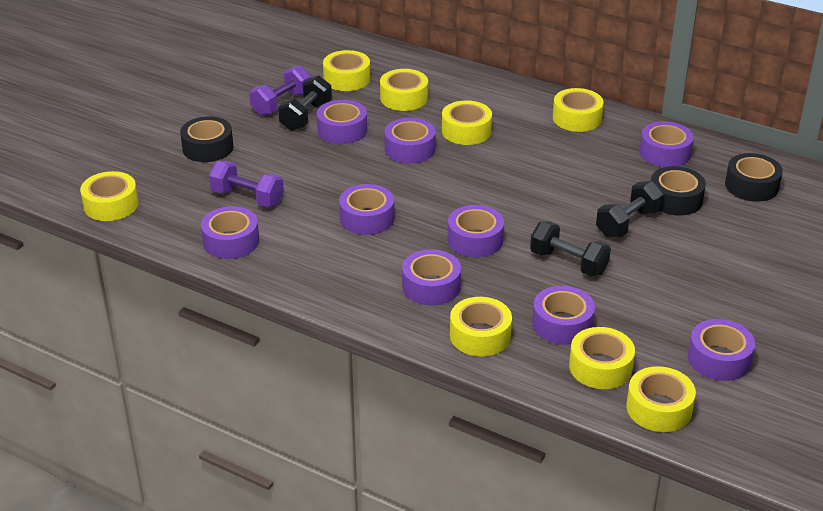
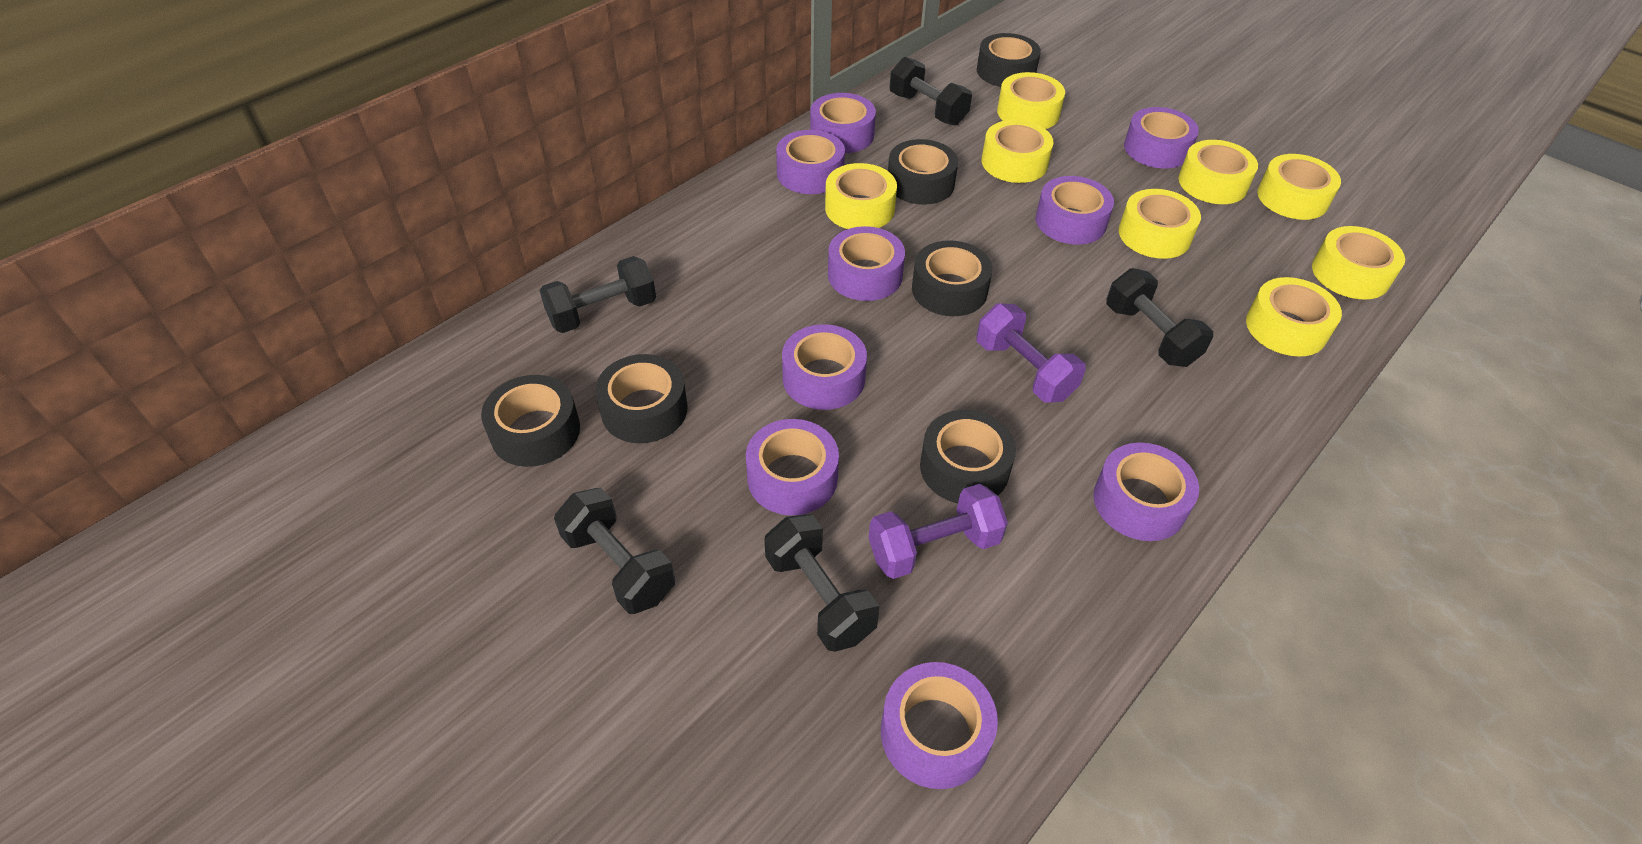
black dumbbell: [278,75,332,131] [530,221,611,277] [596,181,663,238] = 3 -> [540,256,656,333] [554,488,675,614] [764,514,879,652] [890,57,972,125] [1106,268,1213,367] = 5
black tape: [180,117,234,162] [651,166,706,216] [725,153,783,202] = 3 -> [481,375,580,467] [595,354,687,443] [888,139,958,204] [912,240,993,316] [920,410,1016,503] [977,33,1041,87] = 6

